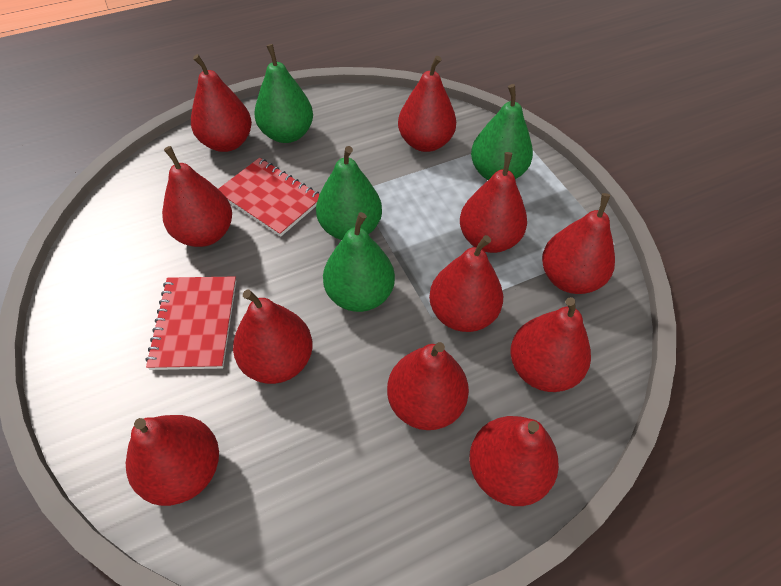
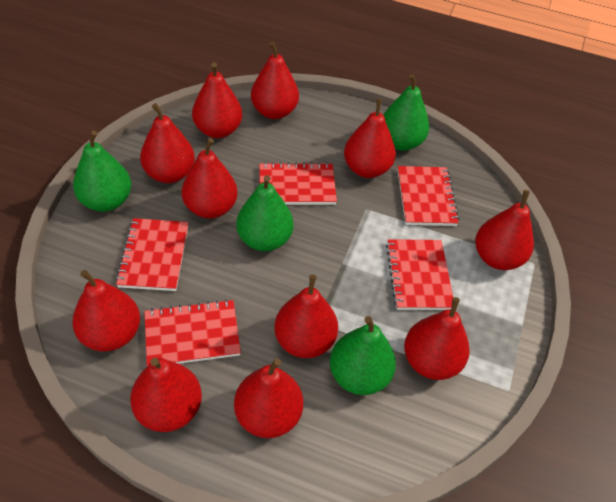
red notebook: [146,277,236,370] [218,158,320,237] = 2 -> [115,218,189,291] [144,299,241,366] [259,162,337,205] [386,239,453,310] [397,166,459,226] = 5

